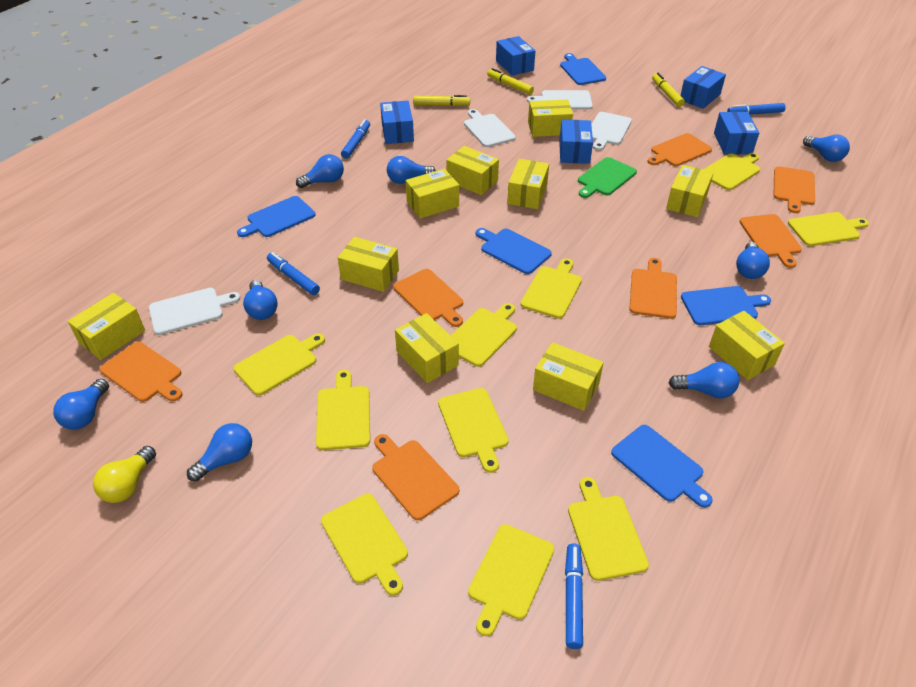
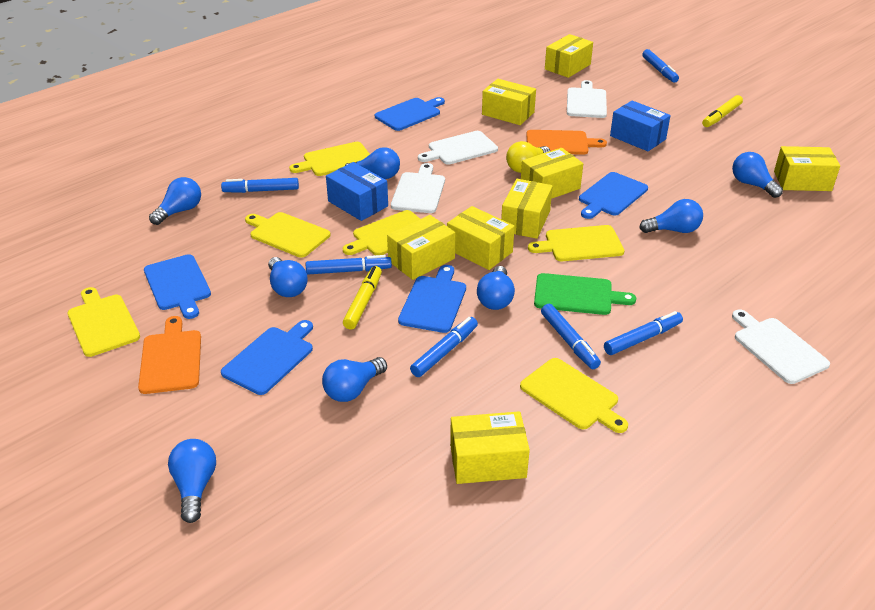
blue box: [380,101,414,144] [496,36,535,76] [559,119,593,164] [680,66,726,109] [714,112,759,155] = 5 -> [326,162,388,221] [610,101,671,151] = 2
blue marker: [267,252,320,295] [341,119,370,159] [565,544,583,649] [727,103,786,115] = 4 -> [221,178,299,193] [306,255,392,275] [410,317,478,377] [541,304,601,369] [604,311,683,355] [642,49,679,83] = 6
orange cutting board: [100,342,182,402] [372,434,459,520] [394,269,463,327] [629,258,677,319] [647,133,712,166] [739,214,802,268] [773,166,815,213] = 7 -> [138,316,201,394] [526,130,607,155] = 2
yellow box: [68,293,145,360] [338,237,399,292] [395,313,459,383] [406,169,459,219] [446,146,499,195] [507,159,549,209] [528,99,573,137] [533,342,604,411] [666,165,714,217] [709,311,785,380] = 10 -> [387,215,455,280] [447,206,515,270] [450,411,530,484] [482,79,536,125] [501,179,553,239] [521,148,583,199] [545,34,593,78] [774,146,840,191] = 8
yellow cutting board: [233,333,325,396] [316,370,370,450] [321,494,408,596] [438,388,509,473] [451,303,517,367] [468,524,554,636] [521,258,582,319] [568,477,649,581] [703,153,761,190] [788,212,869,246] = 10 -> [68,287,140,357] [245,212,331,258] [289,142,370,176] [343,210,420,255] [520,358,628,433] [528,225,625,261] = 6
yellow marker: [413,95,470,106] [487,68,534,95] [652,73,685,107] = 3 -> [343,266,382,329] [702,95,743,127] = 2

